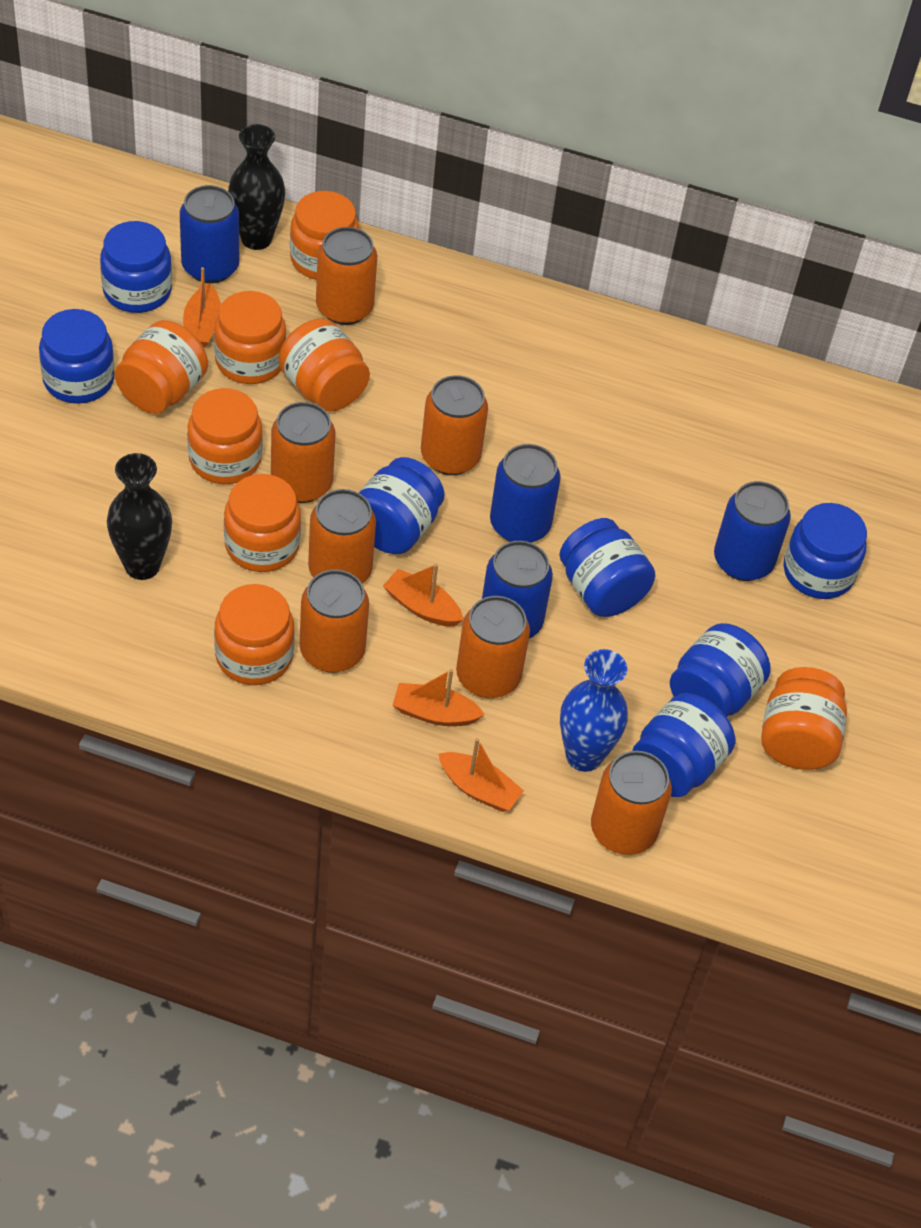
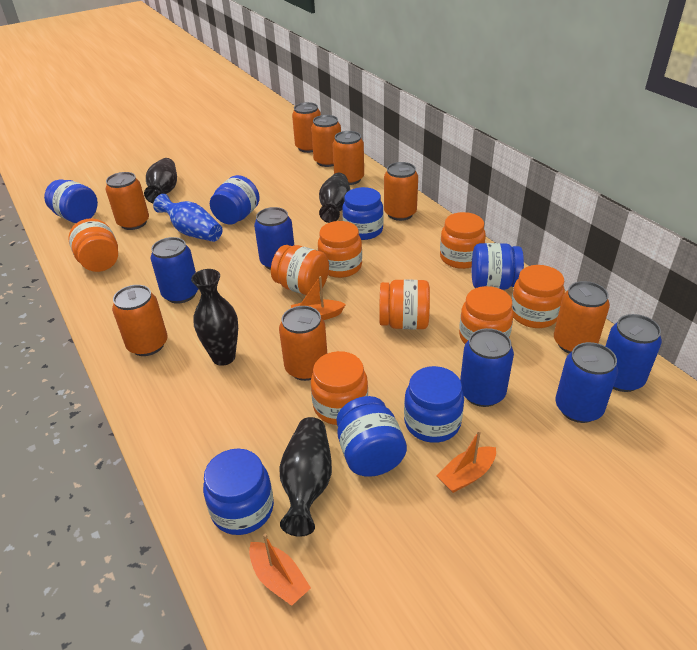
black vase: [107,453,172,580] [228,124,285,250] = 2 -> [144,158,177,203] [191,269,238,366] [279,417,332,537] [319,173,350,223] = 4
blue can: [180,185,239,283] [482,541,553,639] [490,444,561,543] [714,481,791,581] = 4 -> [150,237,198,304] [254,207,294,270] [460,328,514,407] [555,342,618,423] [606,314,662,392] = 5
orange boat: [183,267,221,348] [383,564,463,627] [393,669,485,726] [438,738,524,812] = 4 -> [249,534,311,606] [291,276,346,320] [437,430,496,493] = 3
orange can: [271,402,335,503] [300,570,369,673] [308,489,376,584] [316,227,377,325] [421,375,488,475] [456,596,530,698] [591,751,672,855] = 7 -> [106,172,149,230] [112,285,168,356] [279,306,327,381] [292,102,321,153] [311,115,341,167] [333,131,364,185] [384,162,418,221] [554,281,610,353] = 8

